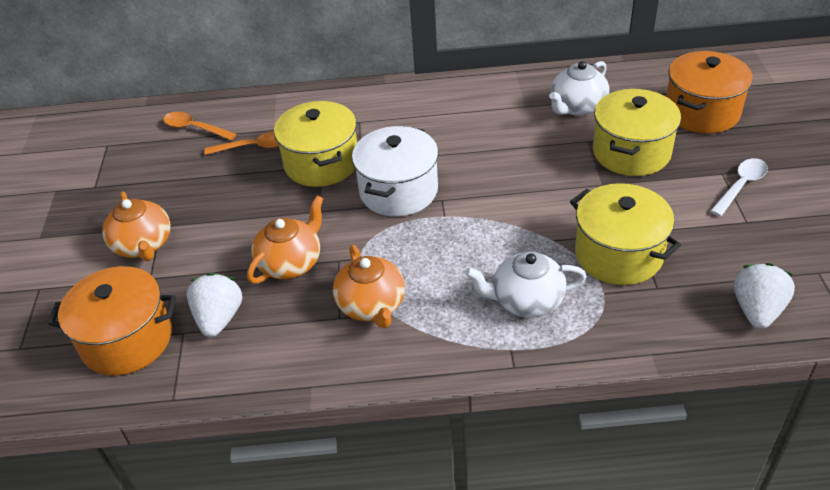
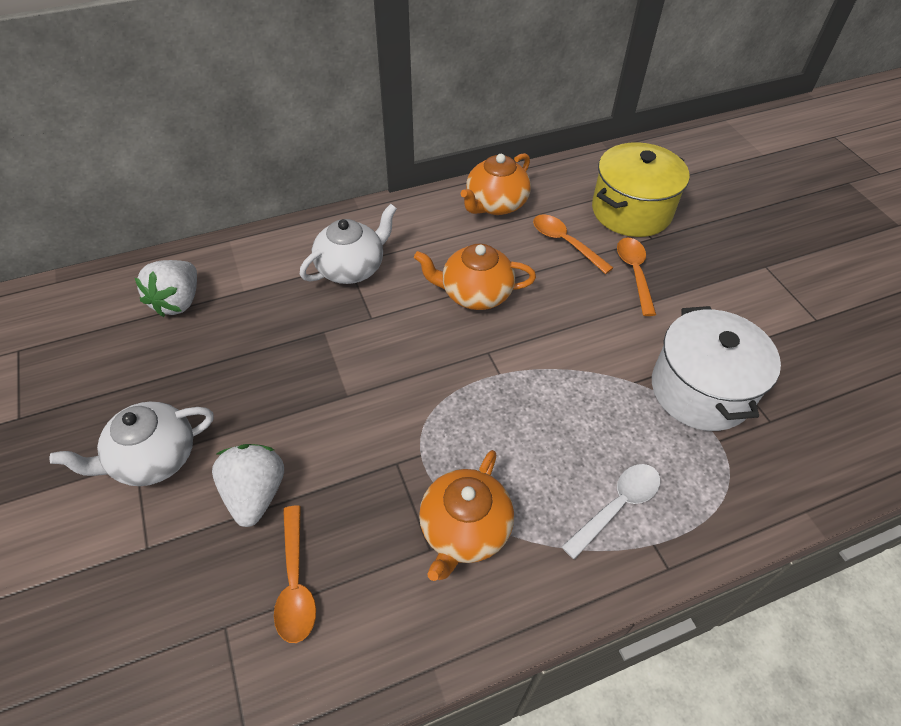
orange pot: [48,266,176,375] [666,51,753,134] = 2 -> none = 0
orange spoon: [163,112,236,140] [204,132,279,155] = 2 -> [274,505,316,643] [533,214,613,274] [617,238,656,316] = 3
yellow pot: [274,101,357,187] [570,183,681,285] [593,89,681,176] = 3 -> [592,142,690,237] = 1

